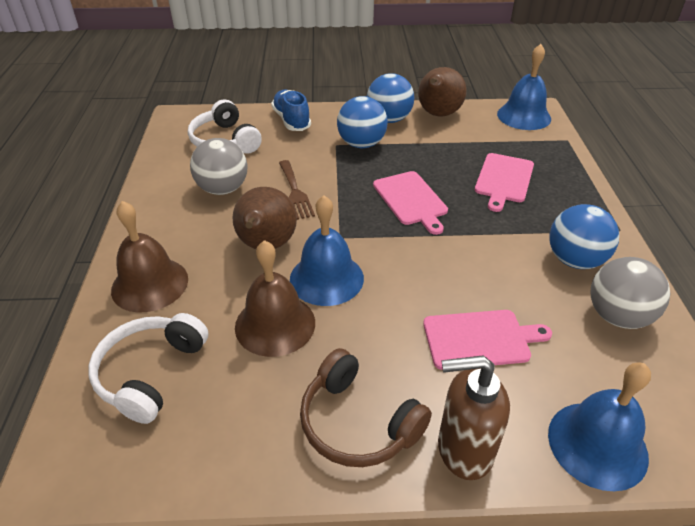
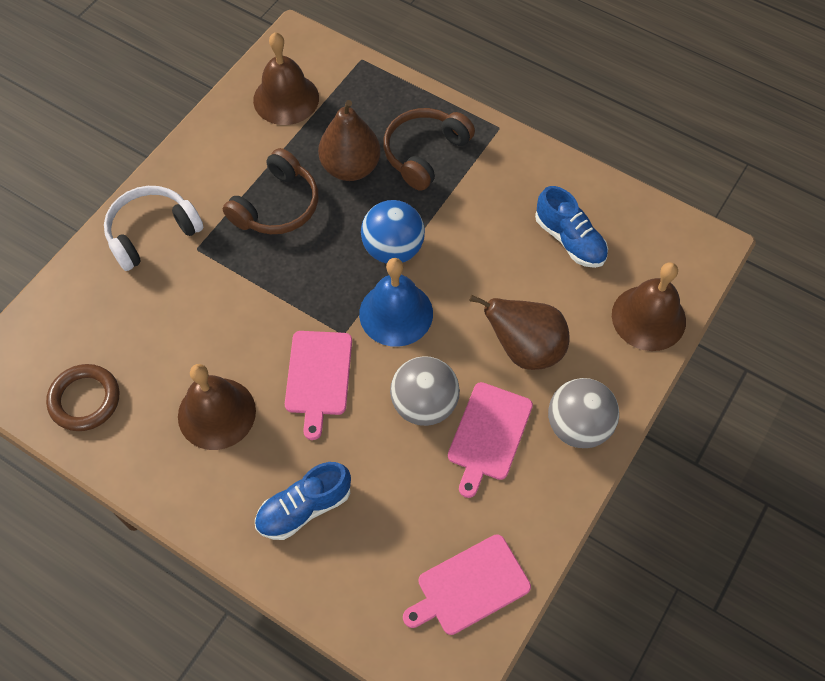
blue ball: [337,96,388,148] [367,73,414,123] [549,204,619,269] = 3 -> [361,200,425,264] = 1
blue bell: [290,195,364,306] [497,44,551,130] [548,362,651,491] = 3 -> [359,258,433,347] = 1
blue shoe: [271,90,311,131] = 1 -> [255,462,351,540] [535,186,608,268] = 2
brown bell: [111,201,188,313] [235,240,315,357] = 2 -> [178,364,256,450] [253,32,319,125] [612,262,686,351] = 3
brown fork: [279,160,315,220] = 1 -> none = 0
brown headphones: [300,348,432,467] = 1 -> [223,148,318,234] [383,108,475,191] = 2
brown ring: none = 0 -> [46,364,120,431] = 1
brown soap dispenser: [438,355,510,480] = 1 -> none = 0
white headphones: [88,313,208,424] [188,99,262,154] = 2 -> [104,186,203,271] = 1

